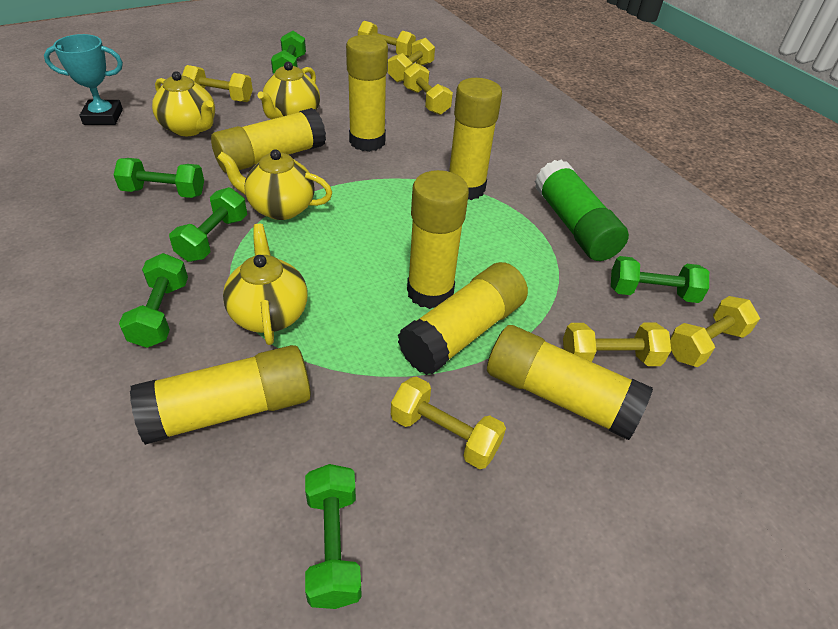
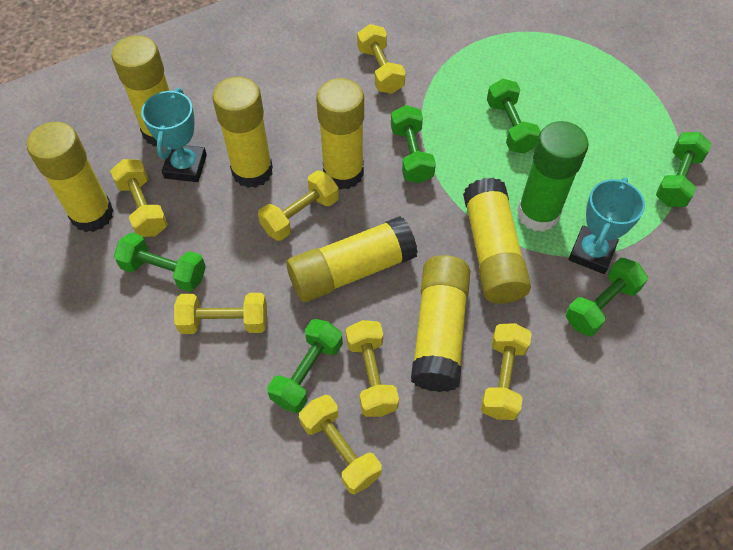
turquoise trophy: [44,34,123,125] = 1 -> [141,88,207,182] [568,177,645,274] = 2
yellow teapot: [152,71,215,136] [217,149,332,220] [223,224,308,345] [258,62,320,119] = 4 -> none = 0

